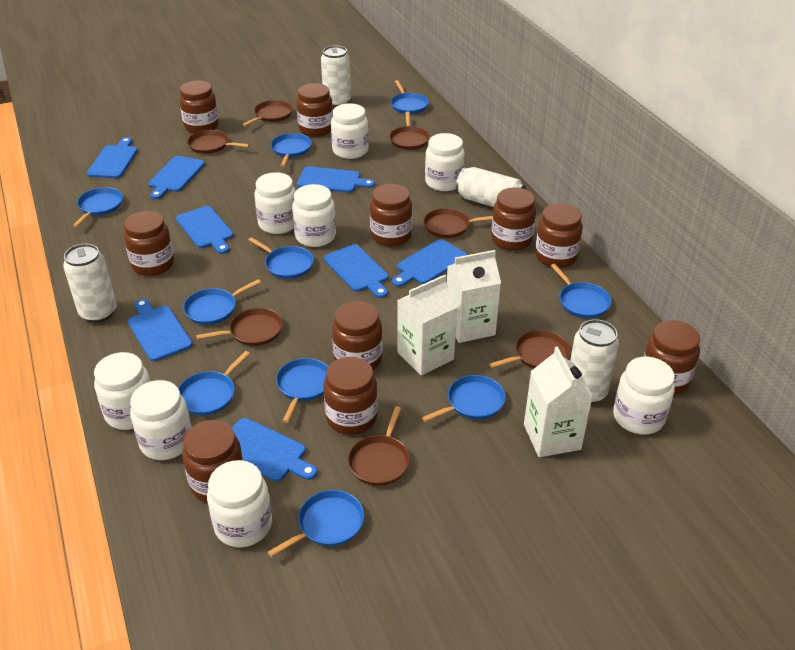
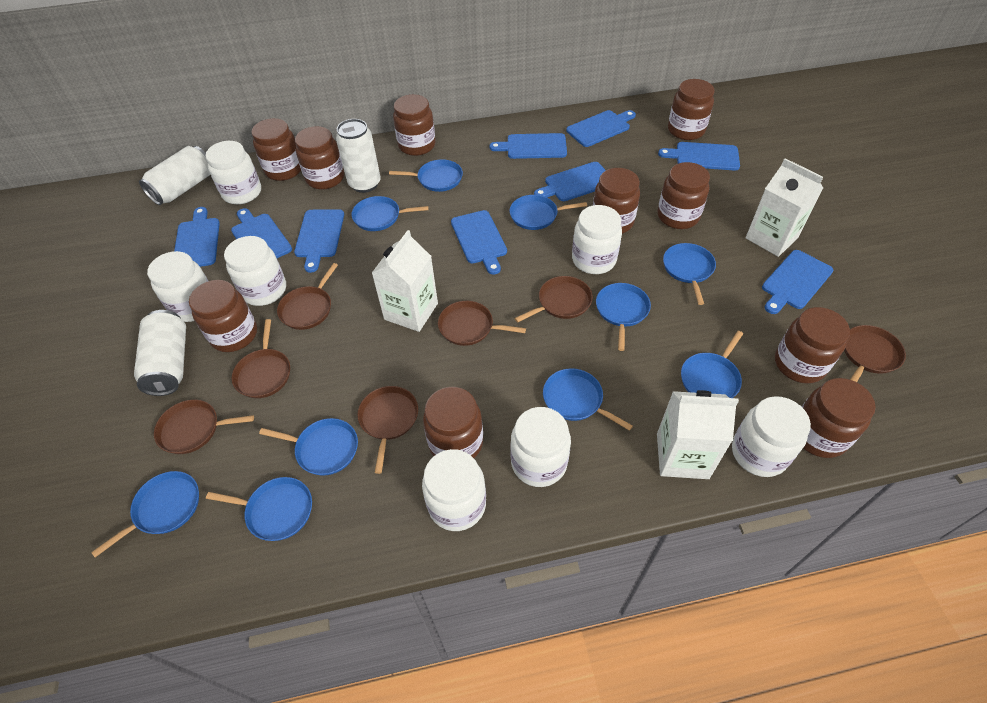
blue cutting board: [87,137,138,178] [128,299,193,361] [149,156,205,199] [176,206,234,254] [232,418,317,482] [297,166,375,193] [324,244,389,298] [392,239,467,287] = 8 -> [174,207,220,267] [231,208,292,258] [294,209,344,273] [451,210,507,275] [489,133,567,159] [534,162,606,201] [566,110,636,147] [658,142,740,171] [762,250,833,314] = 9
white can: [63,244,117,323] [321,46,351,107] [456,167,526,207] [570,319,619,404] = 4 -> [134,310,186,396] [139,146,211,205] [336,119,381,193] = 3
white jar: [94,352,150,430] [130,380,191,460] [207,460,272,547] [254,172,296,234] [292,184,336,247] [331,103,369,159] [425,133,465,191] [613,357,675,435] = 8 -> [147,251,208,322] [206,141,261,204] [224,236,286,306] [422,449,486,531] [510,407,571,487] [572,205,622,274] [732,396,811,477] = 7

